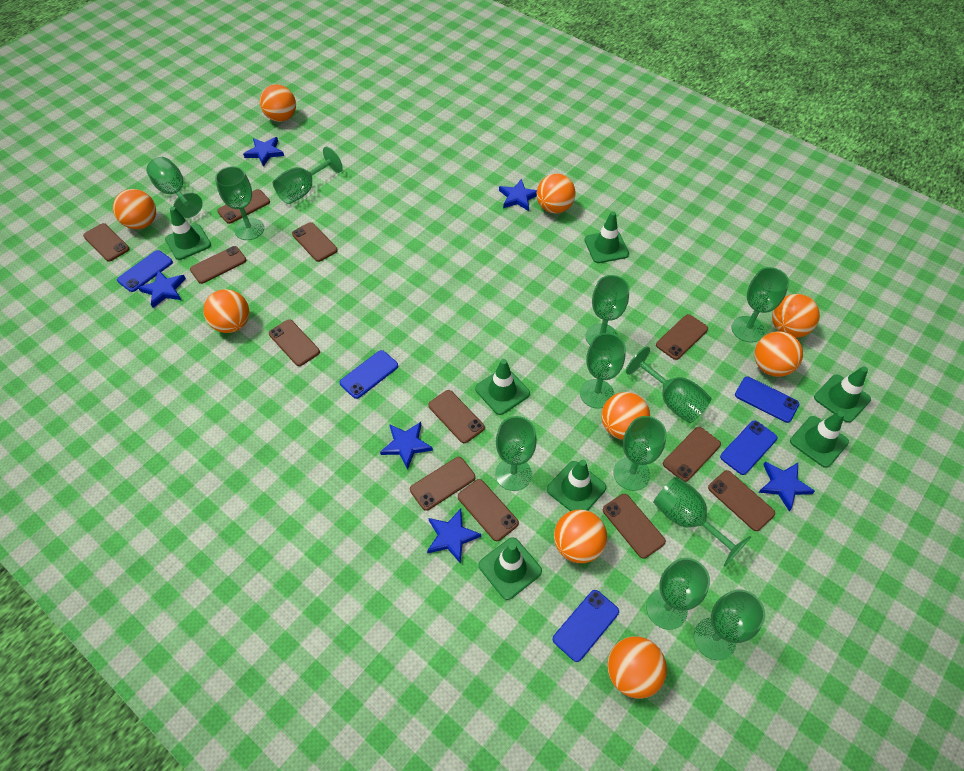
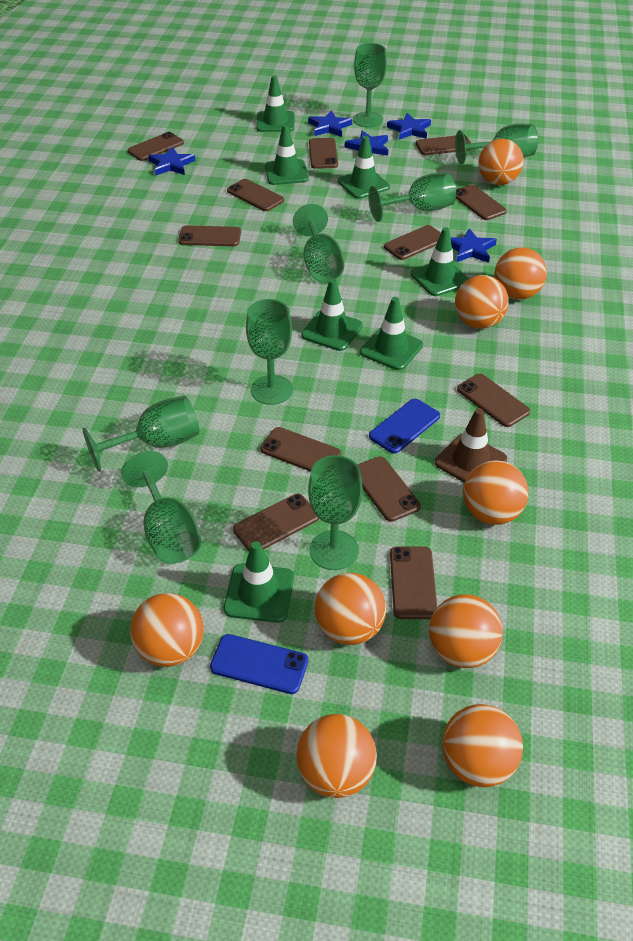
blue phone: [117,250,173,292] [340,350,398,399] [553,590,619,662] [720,420,777,475] [735,376,799,423] = 5 -> [210,634,308,694] [369,399,440,454] = 2
blue star: [138,270,186,308] [243,137,284,167] [380,422,433,470] [427,509,481,564] [499,179,537,211] [758,461,815,511] = 6 -> [148,147,195,175] [308,110,352,137] [345,131,388,156] [387,113,431,140] [451,228,497,263] = 5
brown traffic cone: none = 0 -> [435,408,507,483] = 1
green goblet: [146,157,203,218] [215,166,264,240] [273,146,343,204] [495,416,537,491] [580,333,626,409] [585,275,629,345] [613,416,667,491] [626,347,712,423] [646,558,710,630] [653,476,751,566] [694,589,765,660] [732,267,789,343] = 12 -> [83,396,199,472] [121,451,202,564] [246,299,293,405] [293,204,344,282] [308,455,363,570] [353,43,387,128] [368,172,456,222] [455,123,538,164] = 8

